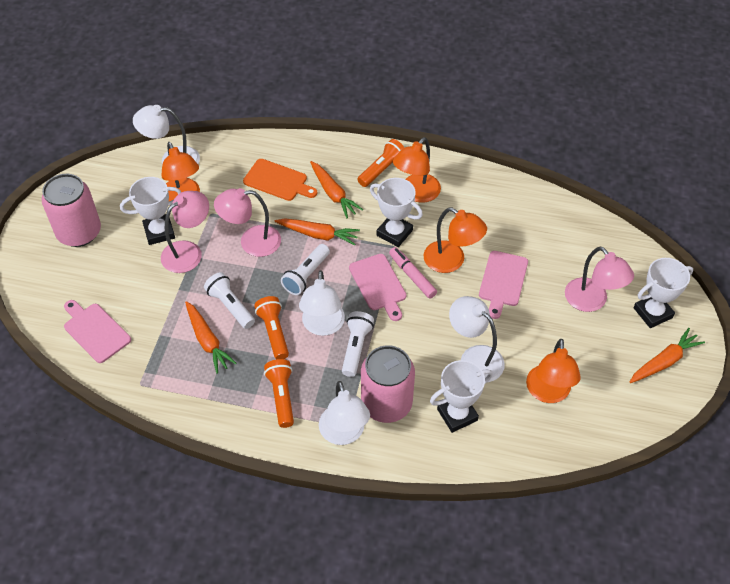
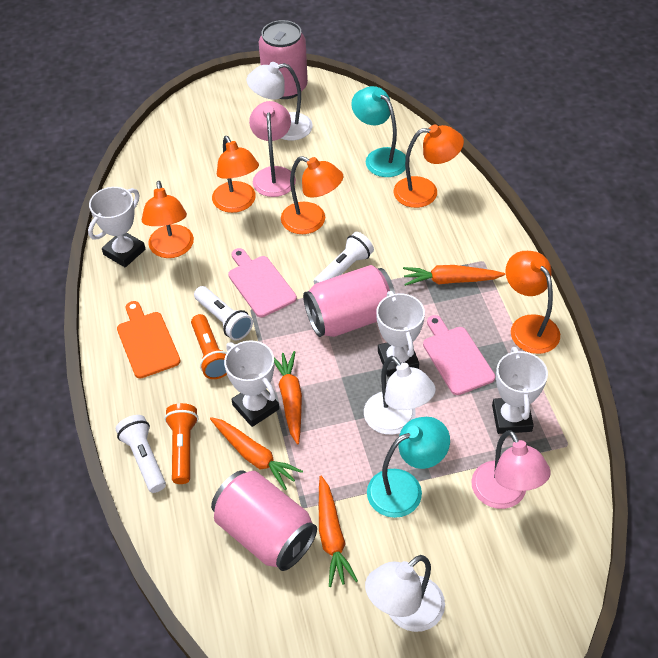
orange flashlight: [254,296,289,359] [264,359,294,428] [357,139,405,187] = 3 -> [165,403,198,484] [191,314,227,379] = 2
orange lamp: [161,142,200,201] [393,137,441,203] [424,208,487,273] [526,339,581,403] = 4 -> [142,181,194,258] [212,136,259,213] [281,156,343,234] [394,125,464,208] [505,251,560,354] = 5
pink can: [41,174,101,247] [361,345,415,423] = 2 -> [211,470,317,571] [259,20,308,99] [303,265,395,337] = 3
pink cutting board: [64,300,131,363] [349,254,406,321] [479,251,528,319] = 3 -> [228,248,297,317] [423,315,495,395] = 2
pink lamp: [161,191,209,273] [214,188,281,257] [565,246,634,312] = 3 -> [249,101,296,197] [471,430,551,509] = 2
pink marker: [389,247,437,299] = 1 -> none = 0
turquoise lamp: none = 0 -> [351,86,406,177] [367,417,450,518] = 2
white lamp: [133,105,200,165] [299,270,345,336] [319,381,370,445] [449,296,505,382] = 4 -> [247,62,313,141] [364,356,436,435] [365,555,445,632] = 3

